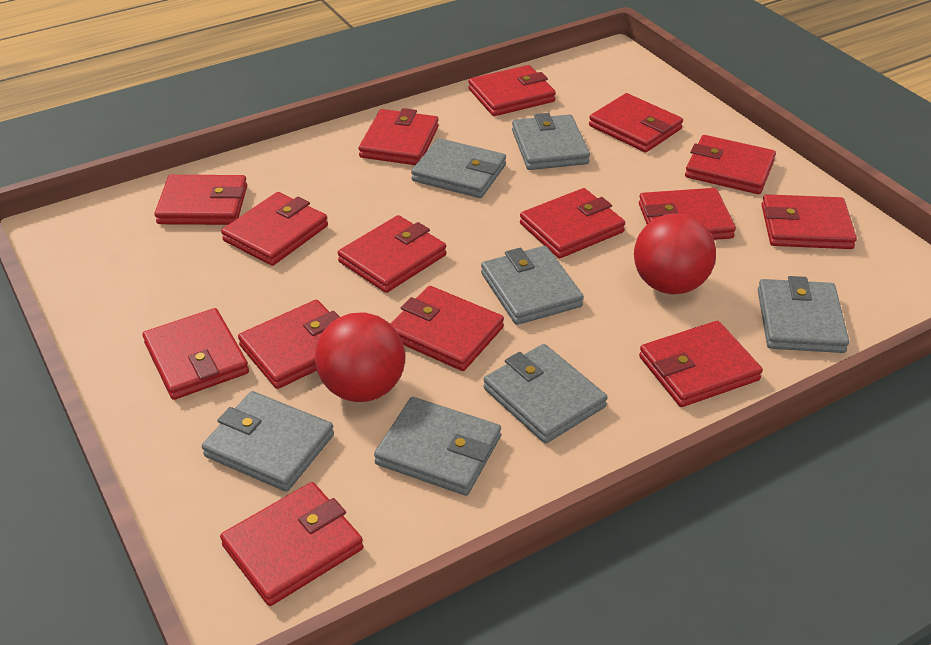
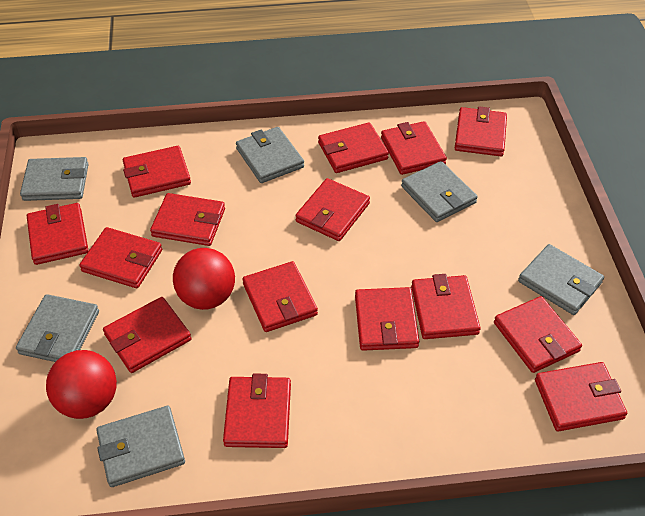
grey wallet: [202,391,334,492] [374,397,501,496] [411,138,506,198] [481,246,584,325] [483,344,608,443] [512,113,590,170] [758,276,849,353] = 7 -> [16,294,99,362] [20,157,88,201] [96,406,185,487] [236,127,304,183] [401,161,478,222] [518,244,604,315] = 6

